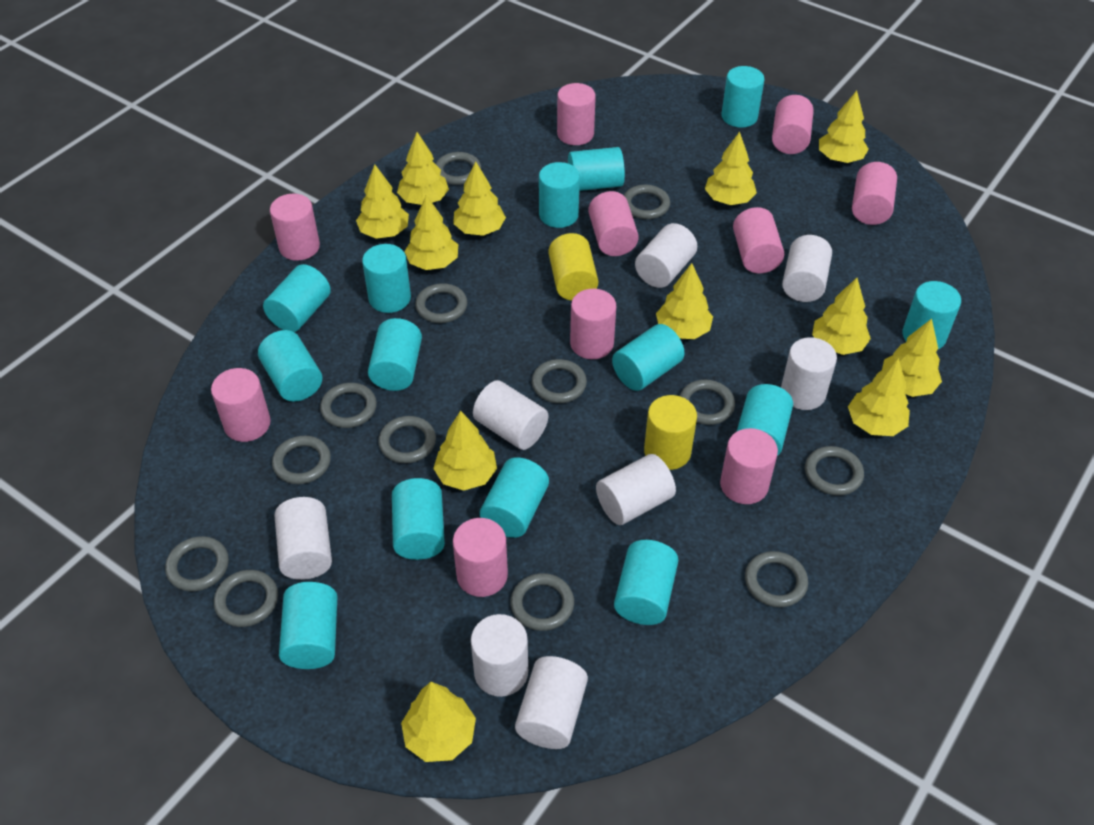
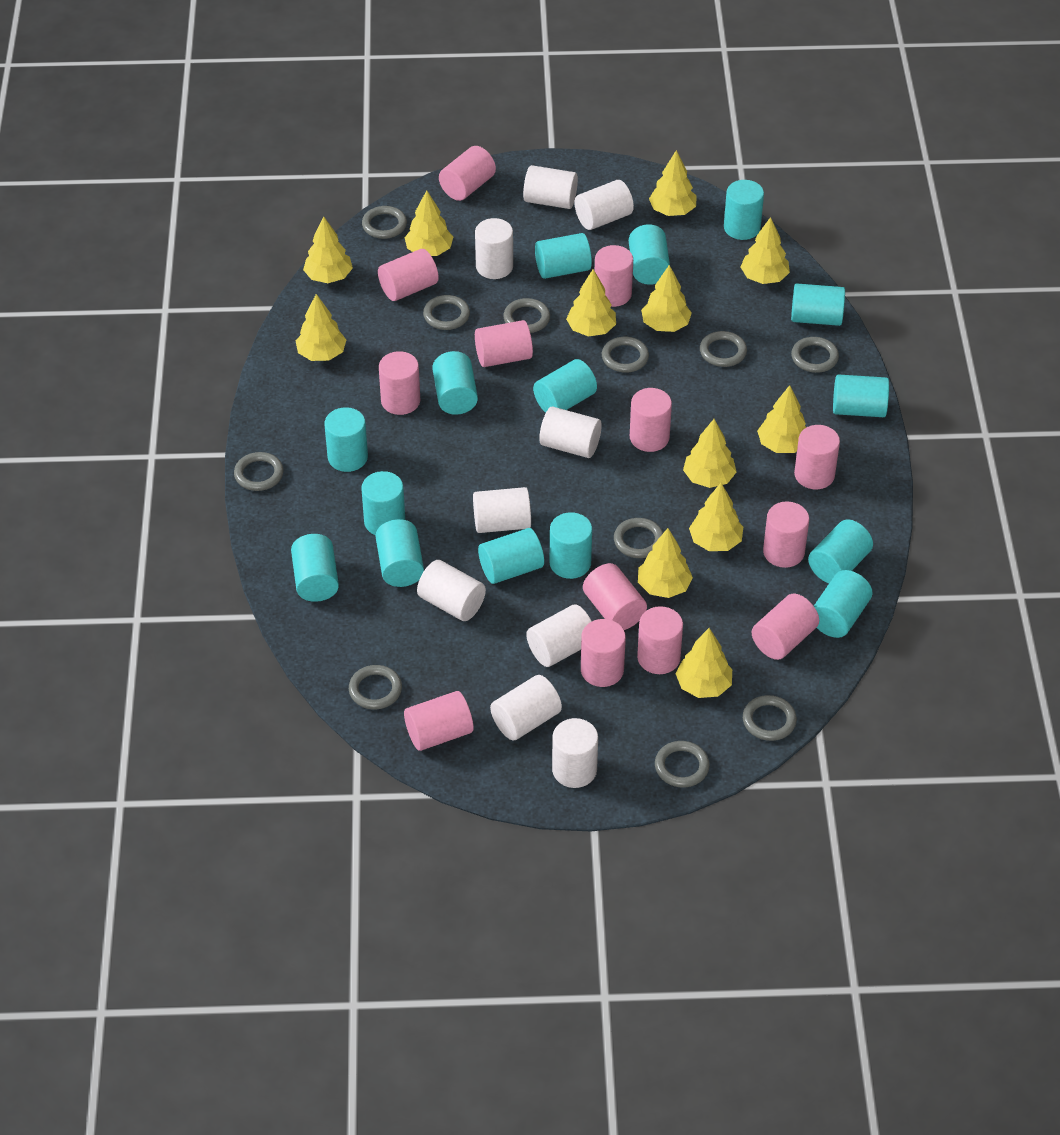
grey ring: [165,536,229,592] [214,570,278,627] [272,436,331,484] [320,383,377,428] [378,416,436,463] [415,283,467,323] [436,152,481,185] [511,573,574,631] [532,359,587,403] [624,185,670,219] [680,380,735,425] [745,551,808,607] [805,446,864,496] = 13 -> [234,452,284,491] [349,665,402,709] [362,206,407,239] [423,295,470,330] [504,298,550,333] [602,337,649,373] [614,518,663,558] [655,741,710,788] [700,331,747,367] [743,695,797,741] [791,337,839,373] = 11
pink cylinder: [211,368,271,442] [270,194,320,261] [453,518,508,597] [557,83,596,145] [570,289,616,359] [588,191,639,256] [720,428,778,504] [733,207,784,274] [772,95,814,154] [852,162,897,225] = 10 -> [378,249,439,301] [379,351,420,415] [404,691,473,751] [439,146,496,201] [475,320,533,367] [581,619,626,687] [583,563,647,630] [595,245,633,307] [630,388,672,452] [637,606,683,674] [752,594,819,660] [763,501,809,568] [794,425,840,489] = 13
turquoise cylinder: [258,330,322,402] [263,264,331,332] [279,582,337,669] [362,244,411,313] [368,318,422,391] [392,478,445,560] [480,457,549,538] [539,162,580,228] [568,147,625,191] [612,324,685,391] [614,540,678,625] [721,66,765,128] [736,384,793,456] [902,281,961,349] = 14 -> [291,534,339,602] [324,407,368,472] [361,471,405,535] [376,519,424,587] [432,351,478,415] [478,528,544,584] [533,359,597,413] [535,233,592,279] [550,512,592,579] [629,224,670,285] [724,180,764,240] [791,283,845,326] [808,519,873,583] [814,570,873,638] [833,374,889,417] = 15
white cylinder: [275,497,332,580] [471,614,528,697] [473,380,548,450] [515,656,588,749] [596,454,676,525] [635,223,697,288] [781,337,837,410] [782,235,832,302] = 8 -> [417,560,486,621] [473,487,531,533] [475,218,513,279] [490,675,562,741] [523,165,578,209] [526,604,592,667] [539,406,602,458] [552,718,598,788] [575,180,634,230] = 9
yellow cylinder: [549,233,598,301] [644,395,697,470] = 2 -> none = 0

